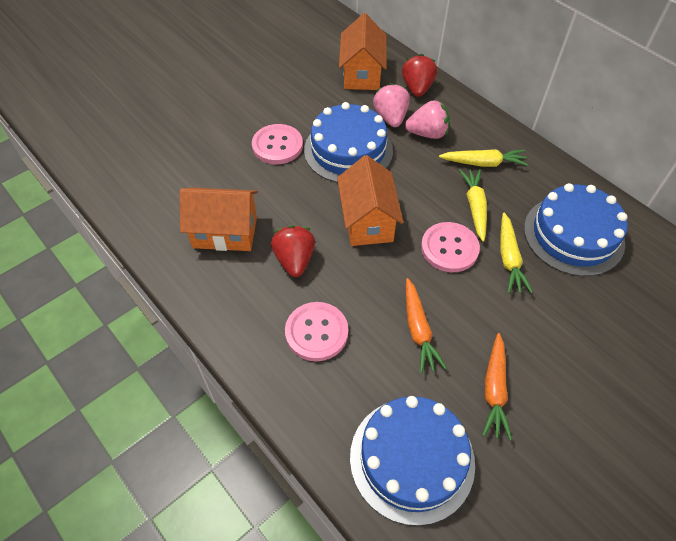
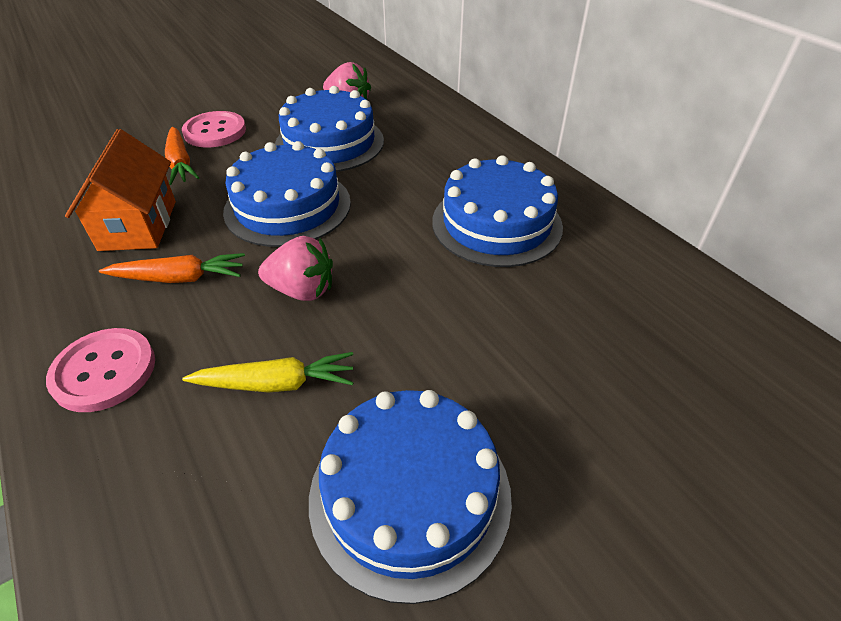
blue cake: [304,102,393,183] [350,396,475,526] [524,183,628,276] = 3 -> [223,141,351,247] [275,86,384,172] [309,390,512,604] [432,155,563,267] = 4
orange house: [180,187,258,251] [337,155,404,246] [339,13,387,90] = 3 -> [65,129,176,251] = 1
pink button: [252,124,303,164] [285,302,348,361] [421,222,480,272] = 3 -> [46,328,155,412] [182,111,246,147] = 2
red strawberry: [271,225,315,277] [402,54,437,97] = 2 -> none = 0
yellow carrot: [439,149,528,167] [459,169,487,242] [500,213,533,294] = 3 -> [182,352,354,393] = 1

